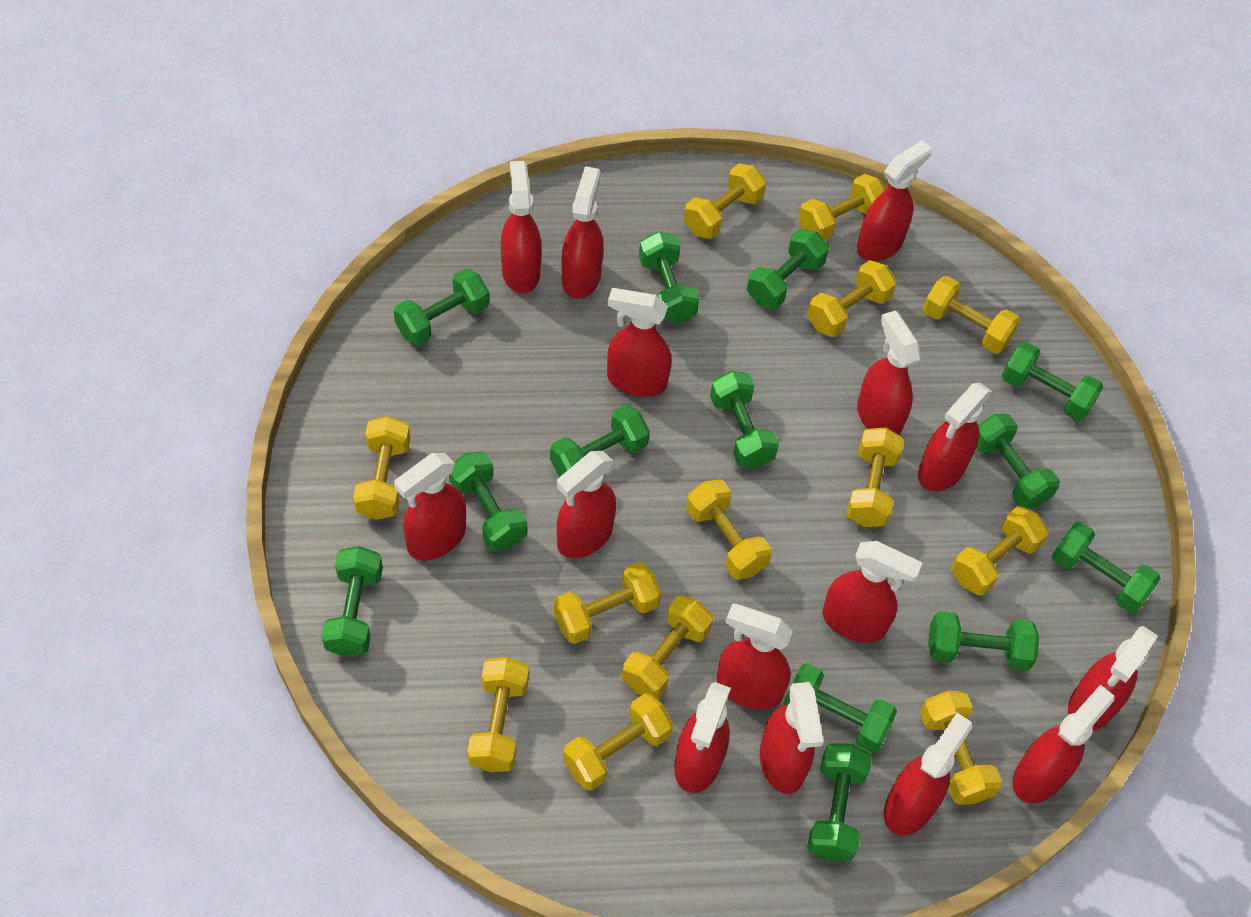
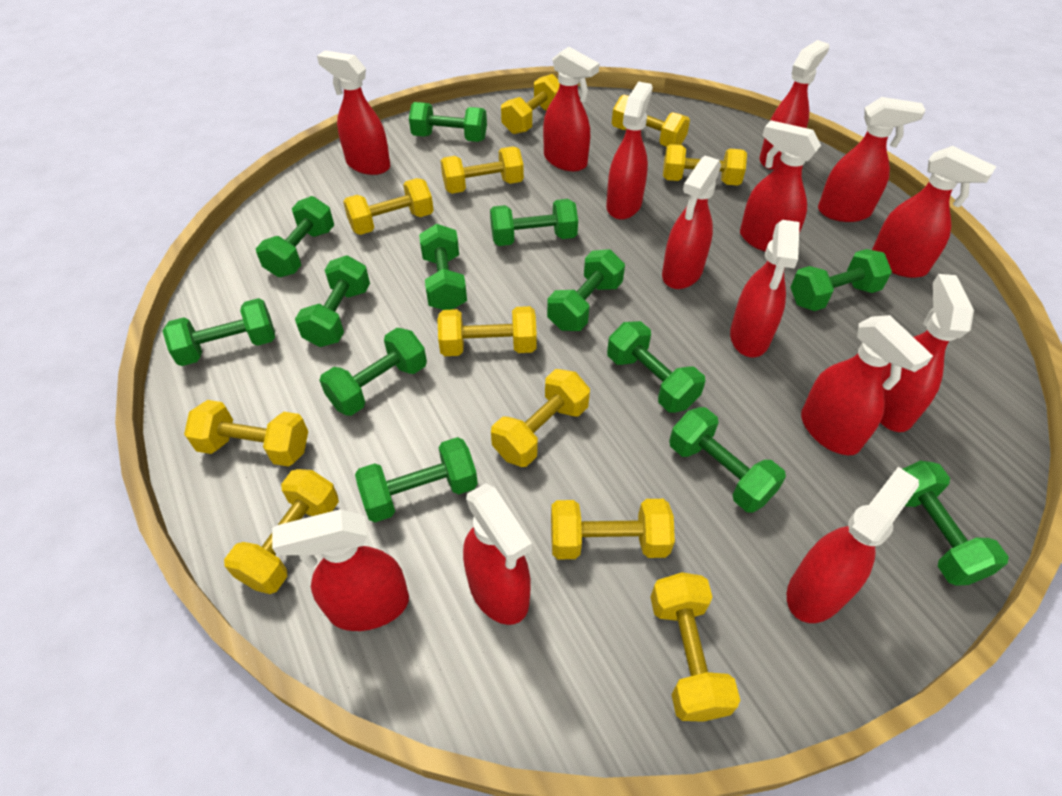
red spray bottle: [394,453,466,560] [501,161,542,293] [557,451,616,558] [562,166,603,299] [607,288,671,397] [674,682,731,793] [717,604,793,710] [760,682,824,794] [822,541,923,643] [857,140,932,261] [857,310,921,436] [884,713,972,836] [918,383,992,491] [1012,684,1114,803] [1068,626,1158,731] = 15 -> [272,509,409,631] [317,51,390,175] [463,483,532,625] [543,47,600,172] [606,81,653,220] [662,156,721,289] [730,220,800,357] [740,120,821,251] [759,40,829,170] [787,467,919,623] [801,315,933,455] [818,97,926,222] [872,146,996,278] [880,274,974,432] = 14
yellow dumbbell: [353,416,410,520] [467,657,529,772] [553,562,661,644] [563,693,673,791] [622,595,713,699] [684,163,766,239] [686,479,772,580] [798,174,885,240] [807,260,896,337] [846,427,904,527] [920,691,1003,805] [923,276,1020,354] [952,506,1048,596] = 13 -> [184,400,308,467] [224,469,339,594] [343,178,434,235] [438,306,537,356] [441,146,524,194] [491,369,590,467] [501,74,560,134] [551,499,675,559] [612,95,690,147] [650,572,740,722] [663,144,747,186] = 11

